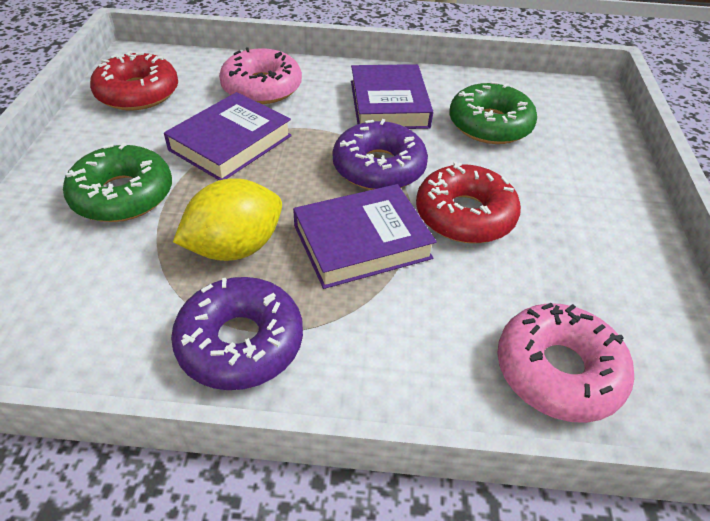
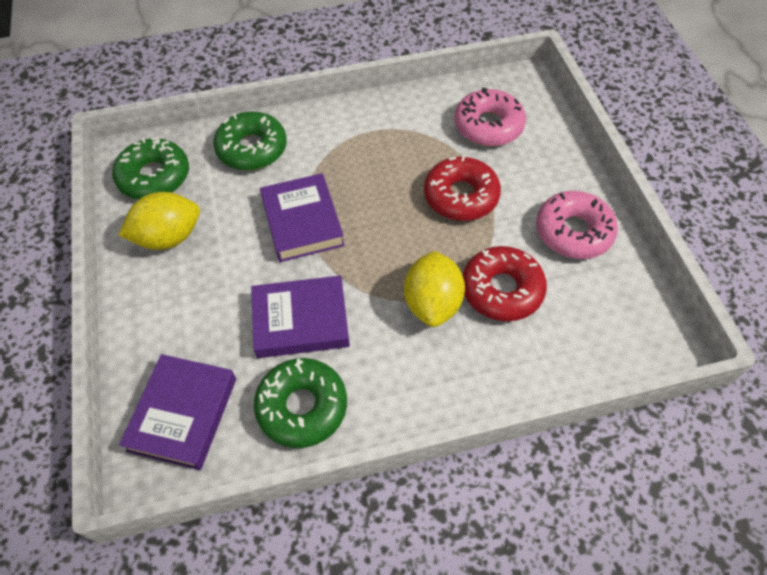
green donut: [63,142,172,222] [449,81,537,144] = 2 -> [112,138,189,199] [213,111,287,171] [254,358,347,448] = 3
purple donut: [171,277,303,390] [333,119,428,190] = 2 -> none = 0
yellow lemon: [173,178,282,261] = 1 -> [119,192,200,250] [404,251,465,327] = 2

